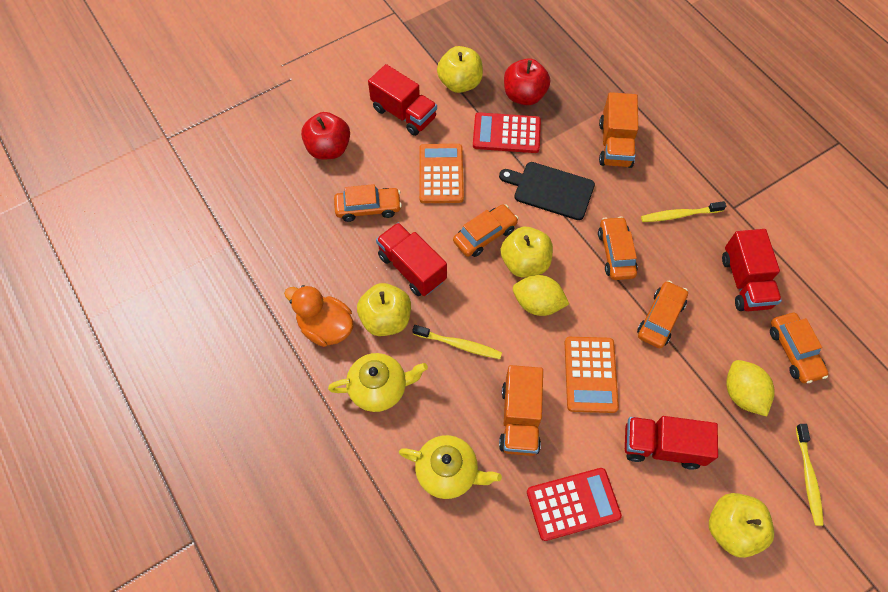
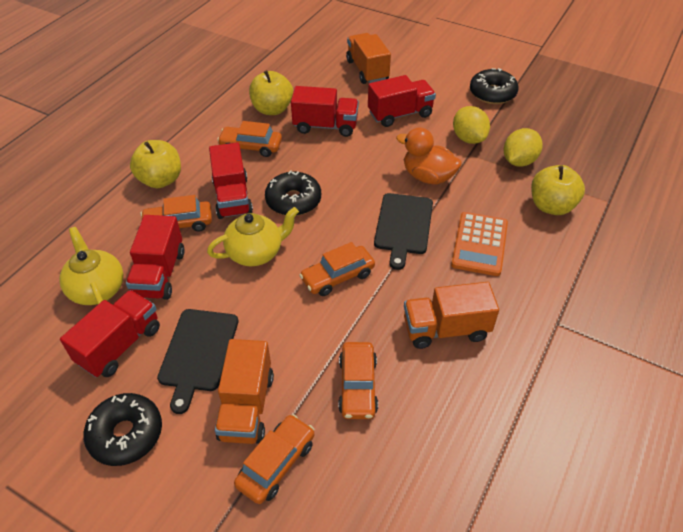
black cutting board: [499,162,595,220] = 1 -> [157,309,238,414] [374,193,433,270] = 2
black donut: none = 0 -> [83,393,162,466] [265,170,321,216] [470,68,519,104] = 3
orange calculator: [419,144,464,203] [565,337,619,413] = 2 -> [451,212,508,276] = 1
orange truck: [499,365,543,456] [599,92,638,168] = 2 -> [215,339,274,444] [346,33,391,84] [404,282,499,349] = 3
red apple: [301,112,350,160] [504,58,550,105] = 2 -> none = 0
red calculator: [473,112,541,153] [527,468,622,541] = 2 -> none = 0
red truck: [368,64,437,136] [376,222,447,296] [625,416,718,470] [722,229,782,311] = 4 -> [60,290,160,378] [126,215,185,300] [209,143,253,219] [291,86,359,137] [368,75,436,127] = 5
yellow apple: [357,283,411,336] [437,46,483,93] [501,227,553,277] [709,493,774,558] = 4 -> [130,140,181,188] [249,70,293,115] [531,165,585,215] = 3
yellow toothbrush: [412,325,502,359] [641,201,726,222] [796,424,824,526] = 3 -> none = 0

